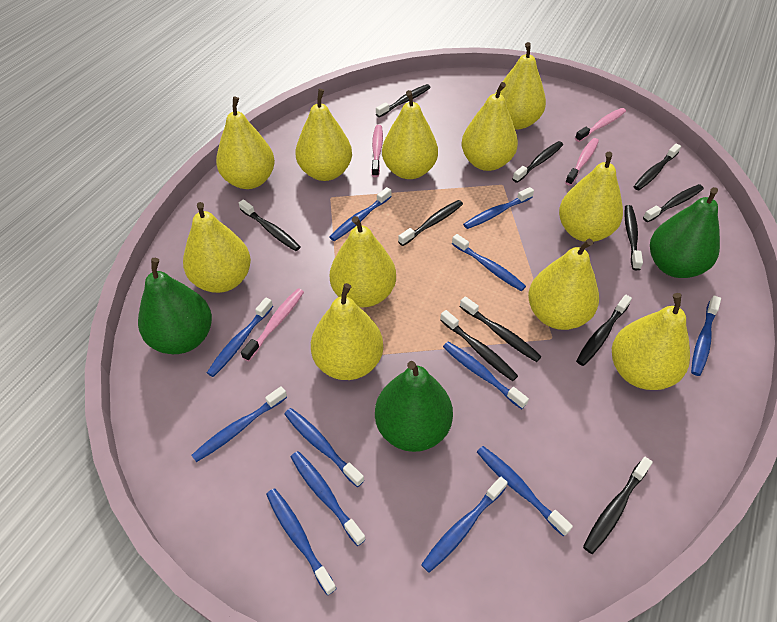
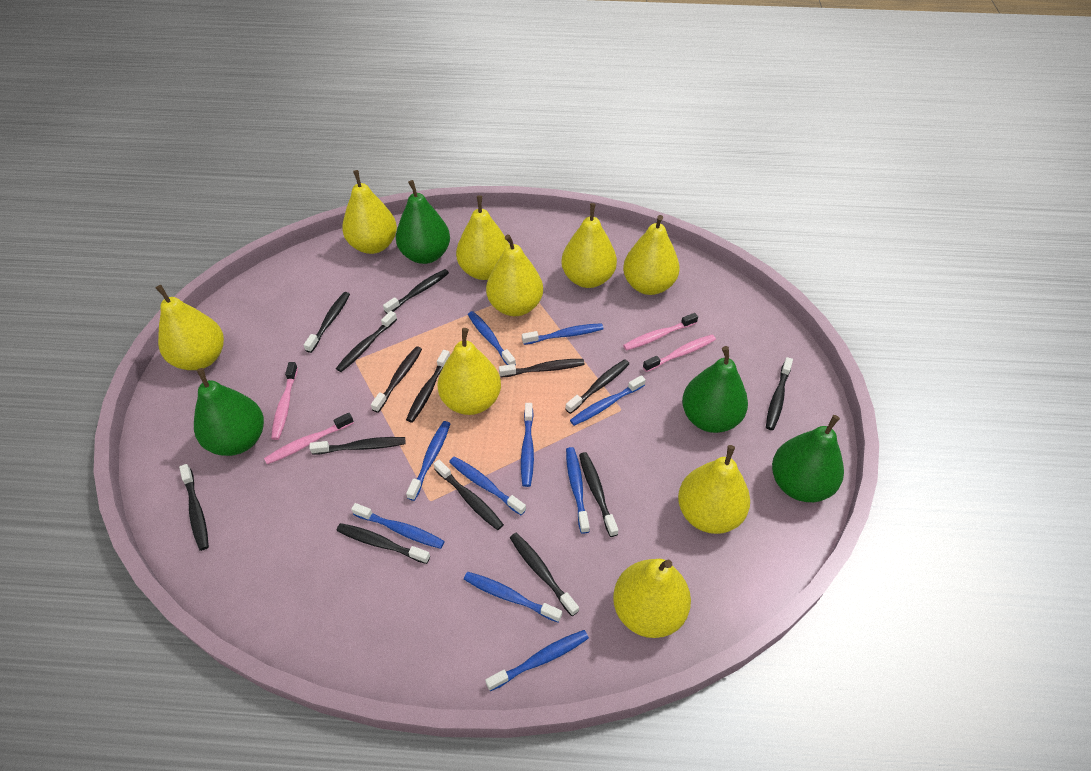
black toothbrush: [239,199,301,251] [376,84,431,117] [398,200,463,246] [440,310,518,381] [460,296,542,362] [513,141,563,183] [576,295,632,366] [583,457,653,554] [624,205,643,270] [634,143,681,190] [643,184,704,222] = 11 -> [179,464,209,551] [304,292,350,353] [309,437,406,455] [336,311,397,372] [336,523,430,564] [371,346,422,413] [383,269,449,314] [406,350,450,423] [434,460,504,530] [499,359,585,378] [510,533,579,616] [566,359,629,414] [579,452,618,537] [766,357,793,430] = 14
blue toothbrush: [191,386,287,462] [207,298,273,377] [266,488,337,595] [284,408,364,487] [291,451,366,546] [330,187,392,241] [421,477,508,573] [443,341,529,409] [452,234,526,291] [463,187,534,229] [477,446,573,537] [691,296,721,376] = 12 -> [351,503,445,549] [406,421,450,501] [449,456,526,515] [464,572,562,623] [468,311,516,366] [485,630,589,691] [521,403,534,487] [522,323,604,345] [566,447,590,534] [570,375,646,426] = 10
green pear: [138,258,212,354] [375,361,453,452] [650,187,720,278] = 3 -> [194,368,264,456] [396,180,450,264] [682,346,748,433] [772,415,844,502] = 4
yellow pear: [183,202,251,293] [216,97,275,189] [295,89,352,181] [311,283,383,380] [330,216,396,307] [382,90,438,179] [462,82,518,171] [495,42,546,130] [528,239,599,330] [559,152,623,242] [612,293,690,390] = 11 -> [156,285,224,370] [342,170,397,254] [437,328,501,415] [456,195,509,280] [486,234,543,316] [561,203,617,288] [613,559,691,638] [623,215,680,295] [678,445,750,534] = 9

